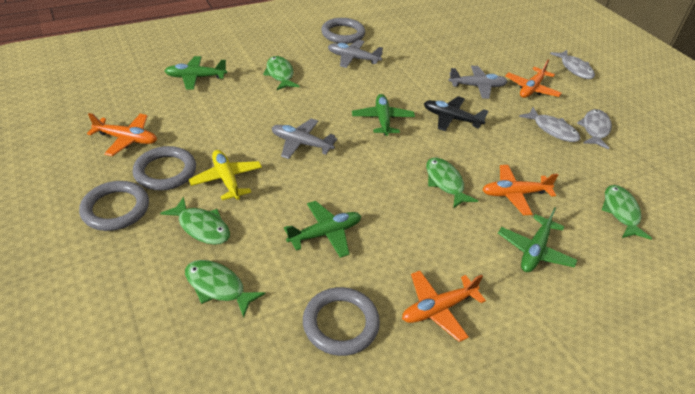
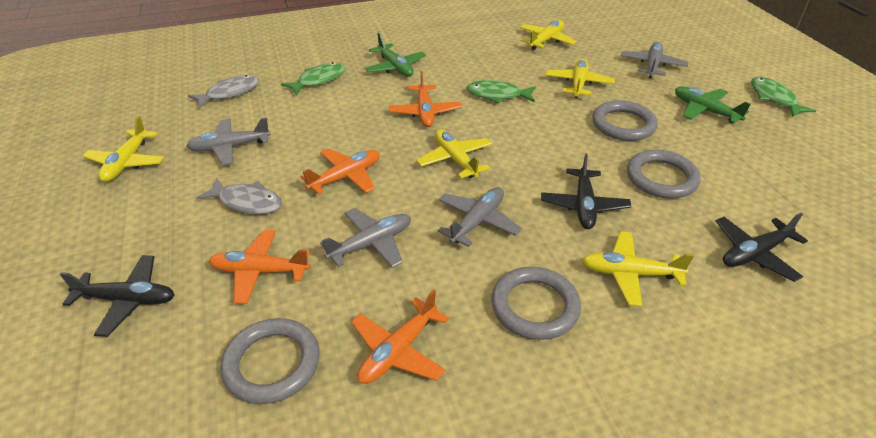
black plane: [424,96,488,131] = 1 -> [60,255,174,337] [541,154,631,229] [716,213,808,282] = 3
green fish: [160,197,230,245] [185,260,265,318] [263,56,300,90] [426,158,478,208] [602,185,652,239] = 5 -> [281,62,345,95] [466,80,536,103] [751,77,816,117] = 3
green plane: [165,56,227,90] [284,201,361,258] [352,94,415,136] [498,207,578,272] = 4 -> [365,33,426,77] [675,86,751,123] = 2
grey fish: [519,107,580,142] [550,50,595,79] [577,109,612,150] = 3 -> [188,75,259,108] [196,178,282,214] = 2
grey plane: [272,118,337,159] [328,40,383,68] [449,66,508,99] = 3 -> [187,118,271,165] [320,208,411,268] [438,187,521,247] [621,42,688,78] = 4
yellow plane: [189,150,262,200] = 1 -> [83,116,164,182] [417,129,492,178] [520,20,577,50] [545,58,615,98] [582,231,694,306] = 5

